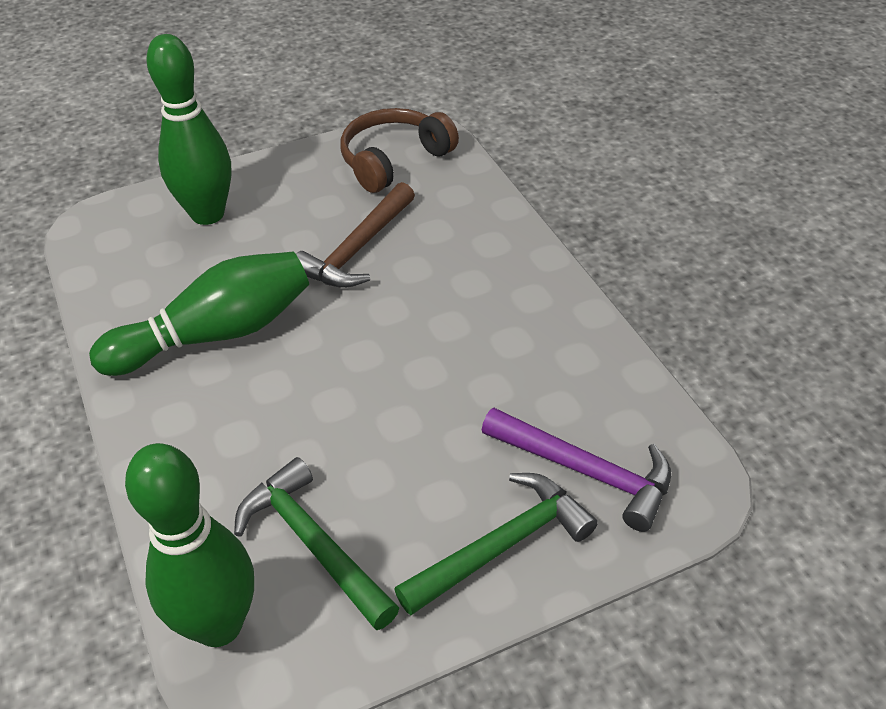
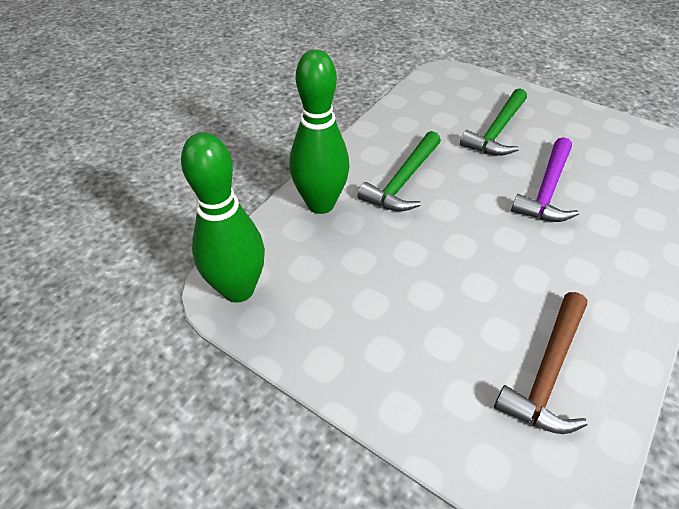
brown headphones: [340,108,459,193] = 1 -> none = 0
green bowling pin: [89,252,309,376] [125,443,254,647] [146,34,231,225] = 3 -> [181,132,265,303] [290,49,350,214] = 2

